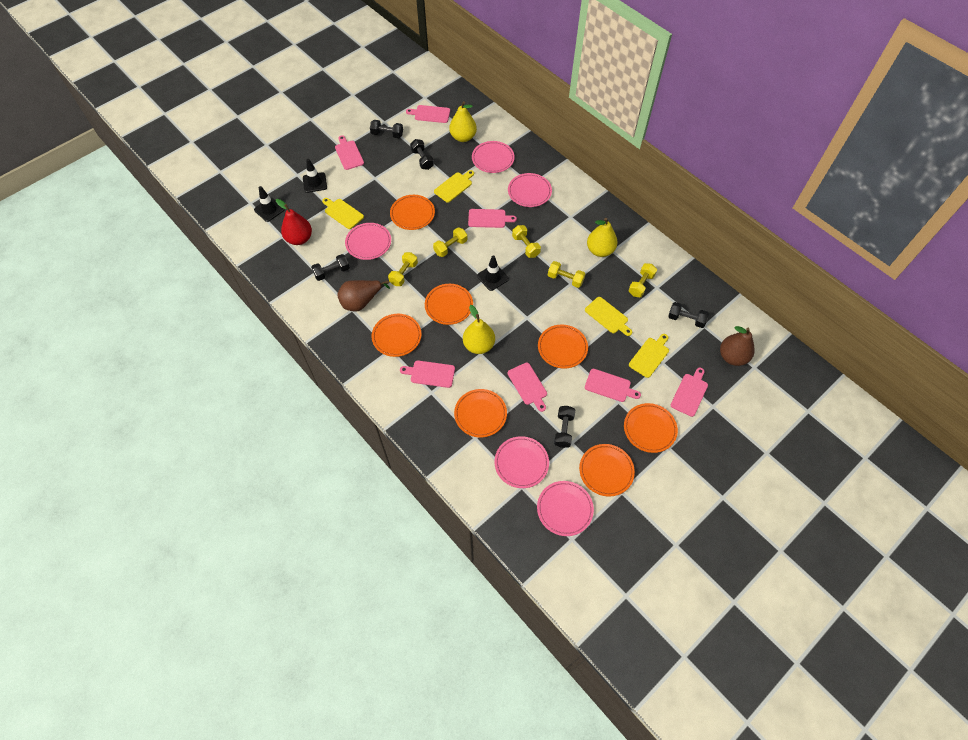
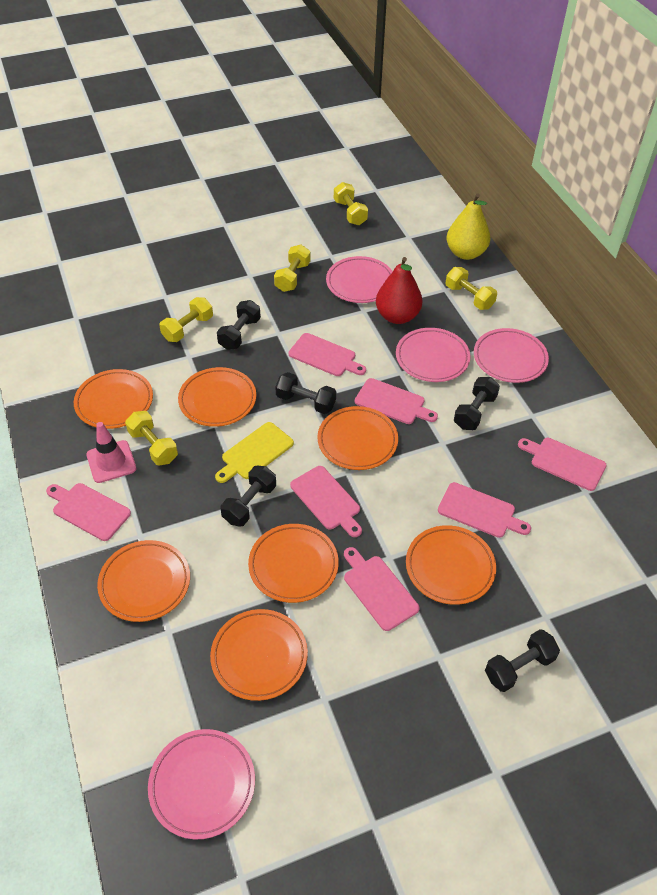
black traffic cone: [254,186,284,222] [303,159,327,193] [477,255,509,291] = 3 -> none = 0
brown pear: [337,280,390,312] [720,326,755,366] = 2 -> none = 0
pink plate: [345,223,391,260] [472,141,515,173] [495,436,549,488] [508,173,552,207] [537,481,594,536] = 5 -> [148,729,255,839] [326,256,393,303] [396,328,471,382] [474,328,549,383] = 4
pink traffic cone: none = 0 -> [86,422,136,483] = 1
yellow cutting board: [322,198,364,229] [434,170,474,202] [585,297,632,336] [629,334,669,378] = 4 -> [215,422,294,483] = 1
yellow pear: [449,101,477,142] [463,305,495,354] [587,218,618,257] = 3 -> [447,193,490,260] = 1

